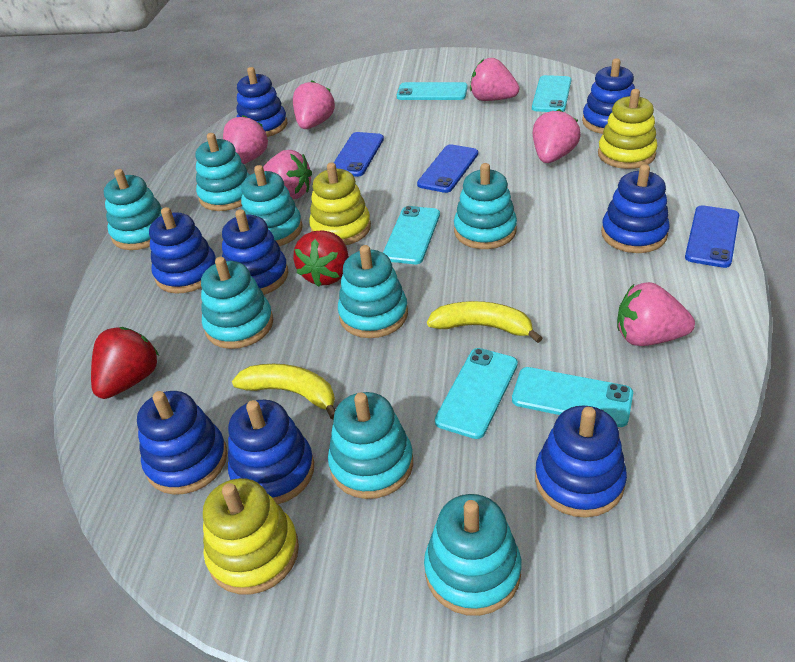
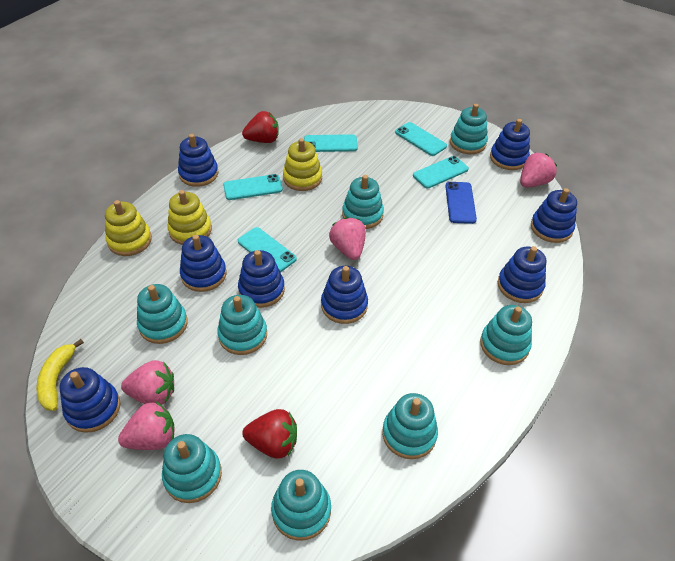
blue phone: [334,132,384,177] [417,144,478,193] [685,205,739,268] = 3 -> [445,182,477,224] = 1
pink strawberry: [223,115,268,164] [263,150,312,199] [293,81,335,129] [470,58,519,101] [533,109,581,163] [617,282,695,346] = 6 -> [118,402,175,450] [121,360,174,405] [329,217,366,260] [520,153,557,188] = 4
yellow banana: [232,364,335,420] [427,301,542,343] = 2 -> [36,339,84,411] = 1

